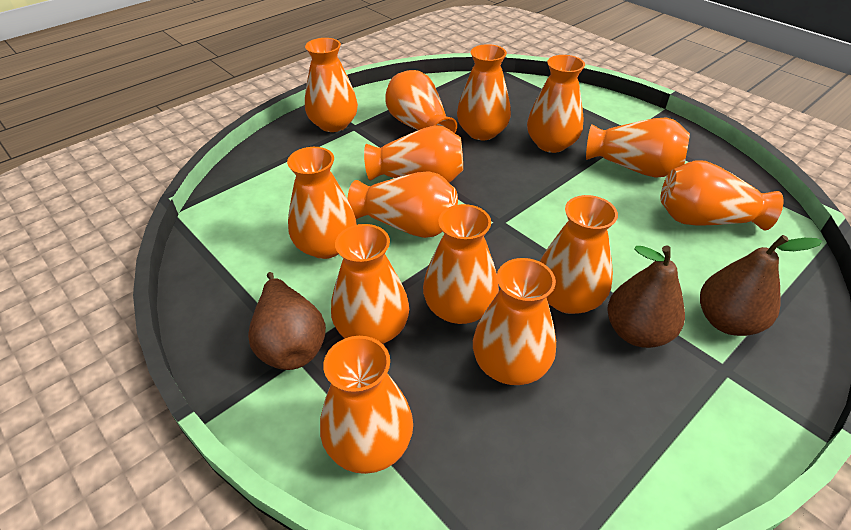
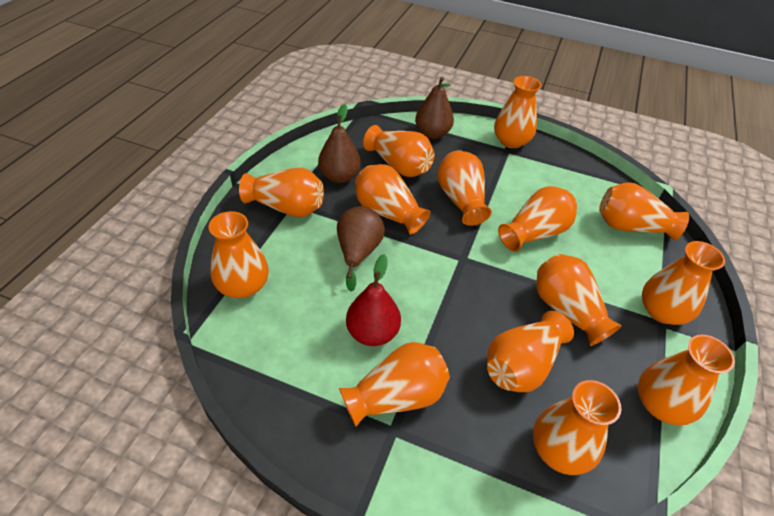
red pear: none = 0 -> [346,254,401,346] = 1

